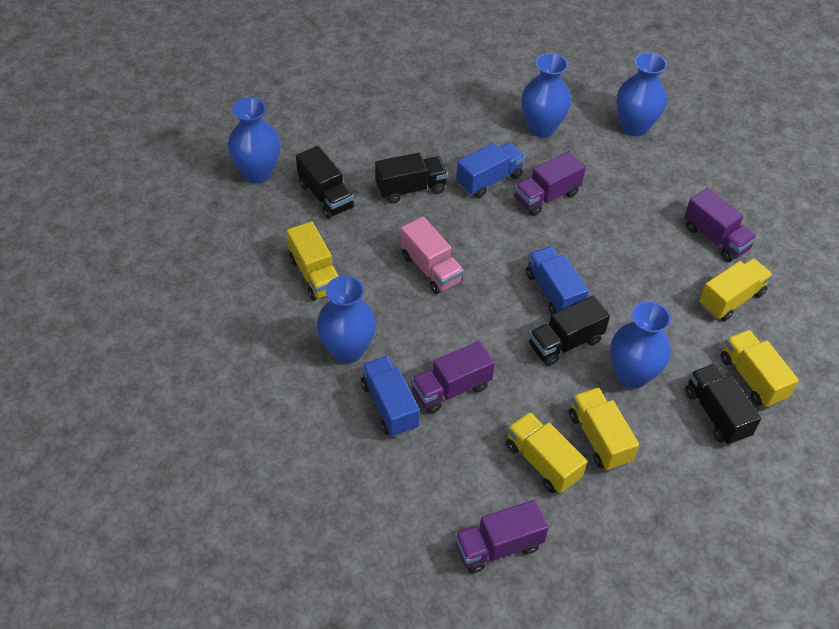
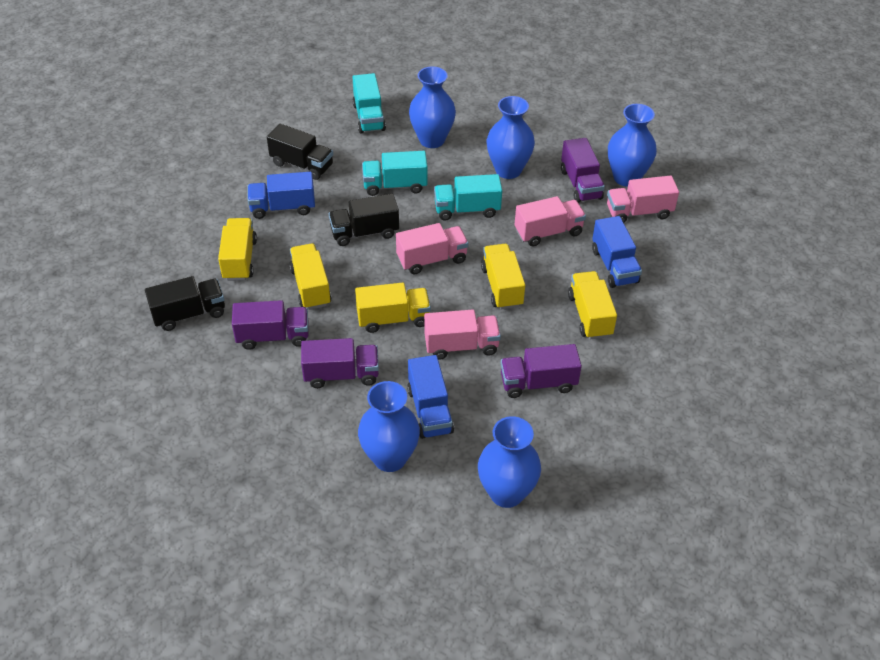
black truck: [296,146,355,219] [375,153,448,203] [529,296,610,366] [685,364,762,445] = 4 -> [145,276,225,331] [267,124,333,180] [329,194,399,246] = 3
pink truck: [400,217,464,294] = 1 -> [396,223,469,274] [424,310,501,360] [515,196,586,247] [607,176,679,223] = 4
turquoise truck: none = 0 -> [352,73,386,133] [362,151,428,196] [434,174,502,221] = 3

